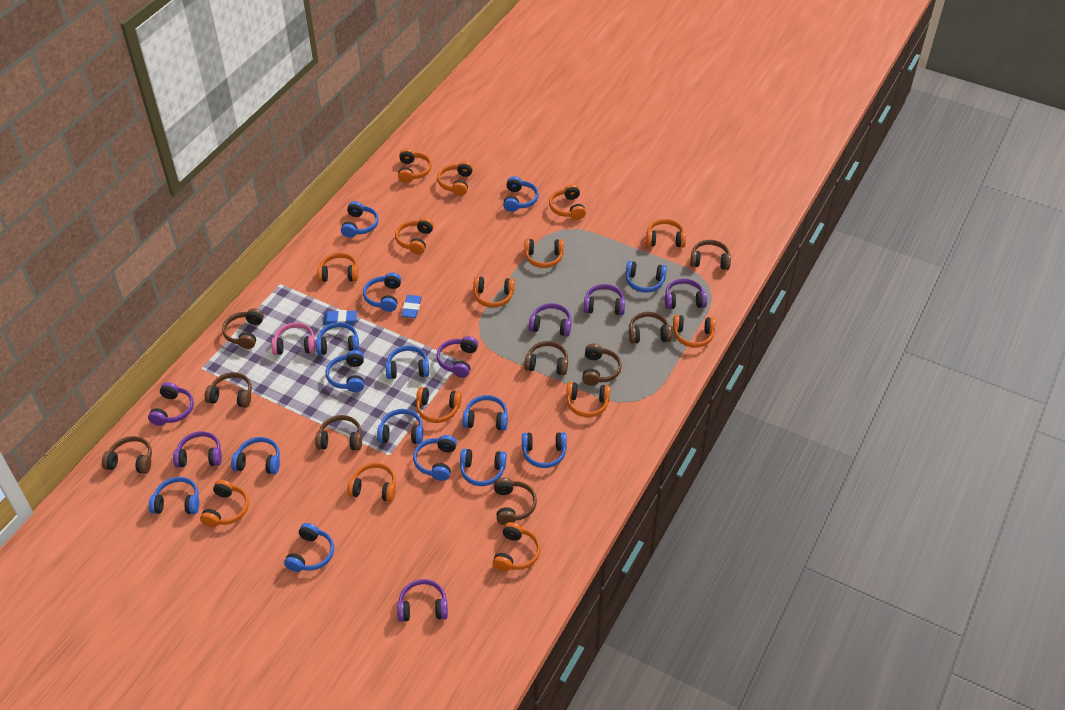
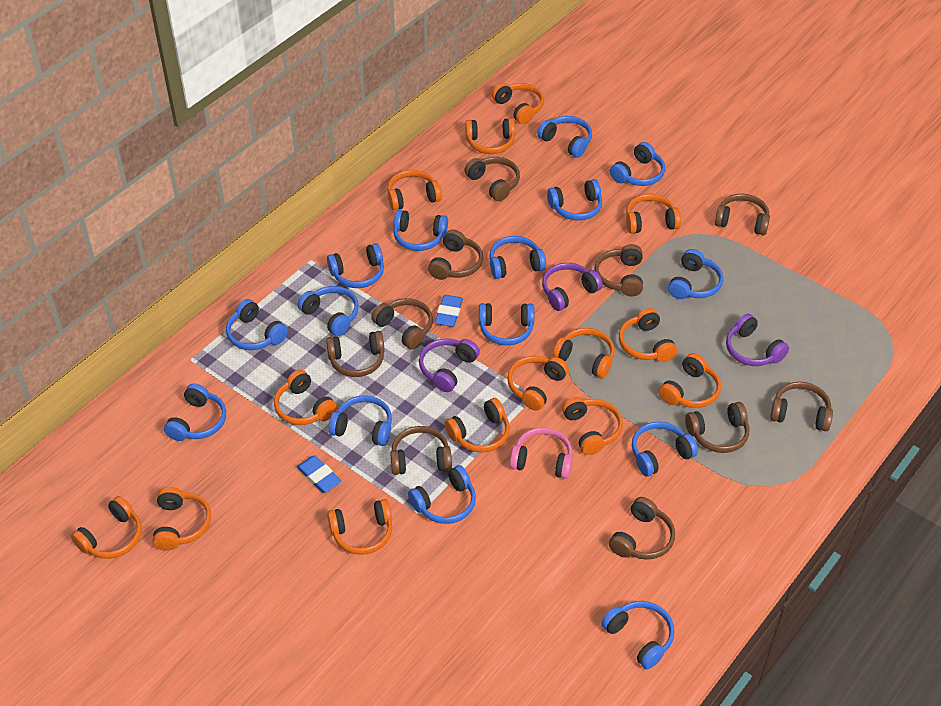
brown headphones: [102,436,152,474] [205,372,252,408] [222,308,264,349] [315,415,362,450] [494,478,537,525] [524,341,568,375] [582,344,622,386] [629,312,672,344] [690,240,731,270] = 9 -> [326,331,385,377] [371,298,433,350] [390,426,452,475] [428,230,483,280] [464,157,520,201] [594,244,643,296] [609,497,675,560] [685,402,749,453] [715,194,770,236] [770,382,833,431] = 10
purple headphones: [148,382,194,426] [173,431,222,468] [397,579,448,622] [436,336,478,378] [529,303,571,336] [584,284,625,315] [665,278,707,309] = 7 -> [419,338,480,392] [542,263,603,311] [726,314,789,366] = 3

